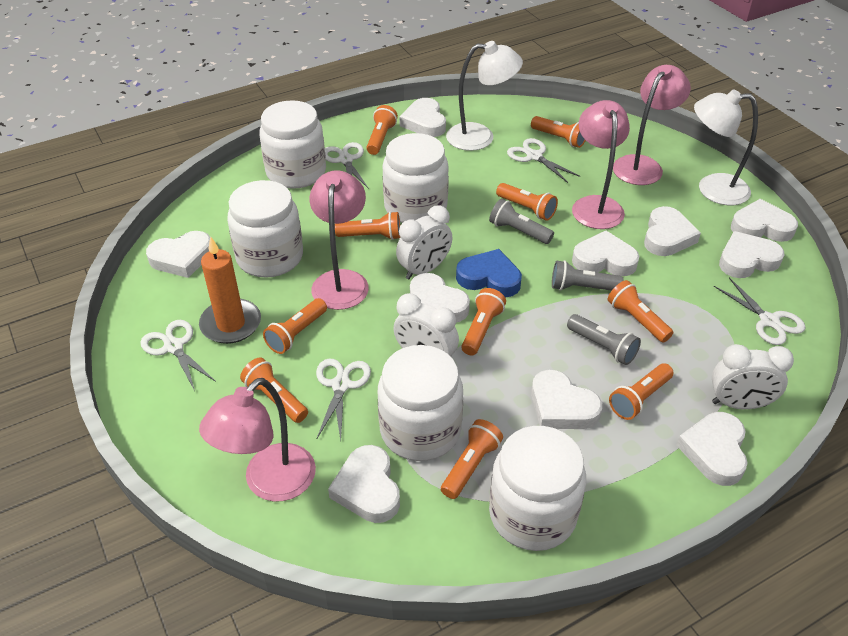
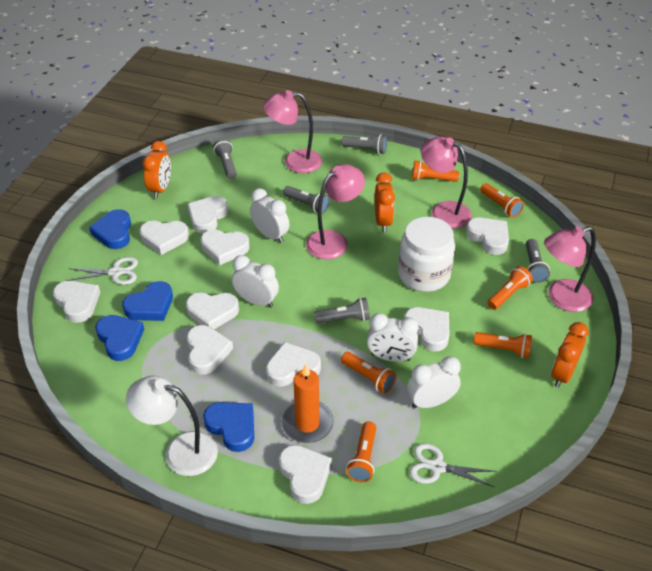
blue heart: [456,249,522,297] = 1 -> [89,209,131,249] [95,315,144,361] [122,281,173,321] [203,402,254,452] = 4
grey flashlight: [489,199,554,244] [552,261,623,291] [567,314,641,365] = 3 -> [213,138,237,179] [283,186,330,214] [314,298,370,324] [341,134,387,154] [526,239,550,283] = 5
orange clock: none = 0 -> [142,141,171,198] [375,173,395,232] [551,322,589,388] = 3
orange flashlight: [240,357,308,423] [263,298,327,354] [335,211,400,240] [366,105,398,155] [441,419,503,499] [461,288,506,355] [496,183,558,221] [531,116,586,148] [608,280,673,343] [609,363,674,420] = 10 -> [341,352,397,394] [346,421,376,482] [412,160,459,182] [473,332,532,358] [480,183,524,218] [487,266,533,310] = 6
white clock: [394,293,459,357] [396,205,452,279] [712,344,794,409] = 3 -> [232,255,279,308] [250,188,289,243] [367,313,418,362] [407,356,461,409] = 4
white jar: [227,180,303,278] [259,100,326,189] [378,345,463,461] [382,133,449,223] [489,426,586,551] = 5 -> [398,217,455,292] = 1
white lamp: [446,41,523,151] [694,89,758,205] = 2 -> [126,375,218,476] = 1
white scissors: [140,320,216,391] [316,359,371,440] [325,142,369,189] [507,138,580,183] [714,278,806,345] = 5 -> [67,257,138,285] [409,443,495,487] = 2

